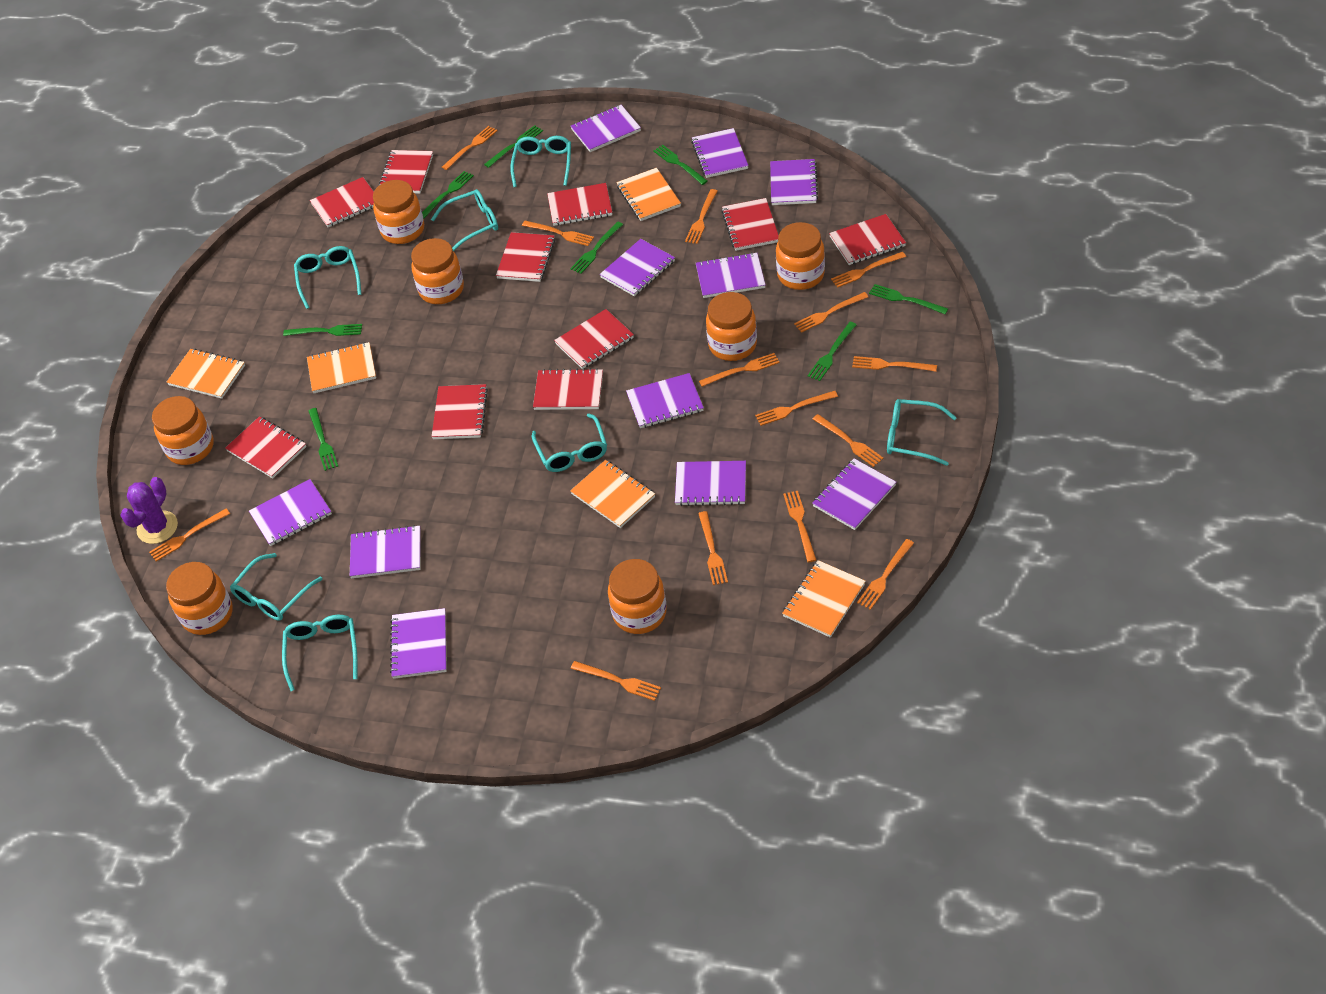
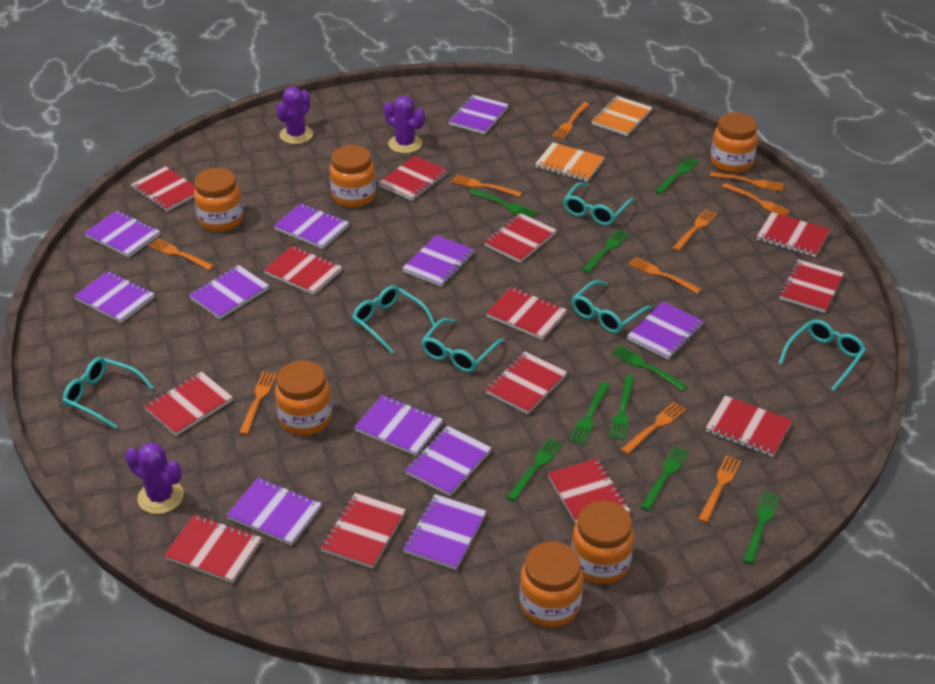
green fork: [283,324,362,336] [309,408,338,471] [422,171,474,218] [484,125,543,168] [570,222,623,274] [653,145,708,185] [807,322,857,381] [869,284,948,314] = 8 -> [468,189,537,217] [507,438,563,501] [569,382,610,445] [582,229,629,273] [609,375,635,440] [612,345,687,391] [641,446,689,511] [655,157,699,194] [743,491,780,564] = 9
orange fork: [149,508,230,561] [442,126,497,170] [522,221,594,246] [571,661,661,701] [685,189,717,244] [698,511,728,585] [699,353,780,387] [755,391,838,426] [783,491,816,562] [794,292,868,333] [813,414,884,467] [831,252,906,288] [852,356,937,372] [857,539,914,610] = 14 -> [149,238,214,270] [239,372,277,435] [451,175,522,197] [553,102,589,139] [621,402,686,454] [629,257,702,294] [673,209,717,251] [698,455,741,523] [710,172,784,192] [722,183,791,216] = 10
orange jar: [152,396,214,465] [166,562,233,635] [373,180,424,244] [411,238,464,304] [608,559,667,634] [706,292,757,361] [776,222,825,290] = 7 -> [194,168,243,232] [275,360,332,436] [330,145,376,208] [519,541,583,627] [571,501,634,584] [711,112,758,173] = 6
orange notebook: [167,349,245,399] [307,342,376,393] [570,460,655,528] [616,168,681,221] [782,560,866,638] = 5 -> [535,142,605,182] [592,96,652,136] = 2
purple cactus: [120,477,178,544] = 1 -> [125,442,184,514] [276,87,313,144] [384,96,425,153] = 3
red notebook: [225,416,306,478] [310,177,374,227] [378,150,433,194] [432,384,488,439] [496,232,555,282] [533,368,603,410] [547,183,612,226] [554,309,634,369] [721,198,779,251] [829,214,906,265] = 10 -> [131,166,195,212] [144,372,233,436] [164,514,262,583] [264,246,342,295] [320,493,406,569] [379,156,448,201] [484,213,557,263] [486,287,567,340] [486,351,567,414] [548,458,631,524] [706,395,792,457] [757,212,830,257] [779,259,844,313] = 13
turquoise glasses: [230,553,322,621] [282,615,358,691] [294,246,361,309] [431,189,498,251] [510,136,571,187] [532,413,607,472] [887,399,957,466] = 7 -> [63,357,154,429] [352,285,435,354] [421,318,504,372] [563,182,635,226] [572,280,653,333] [778,319,866,391] = 6

